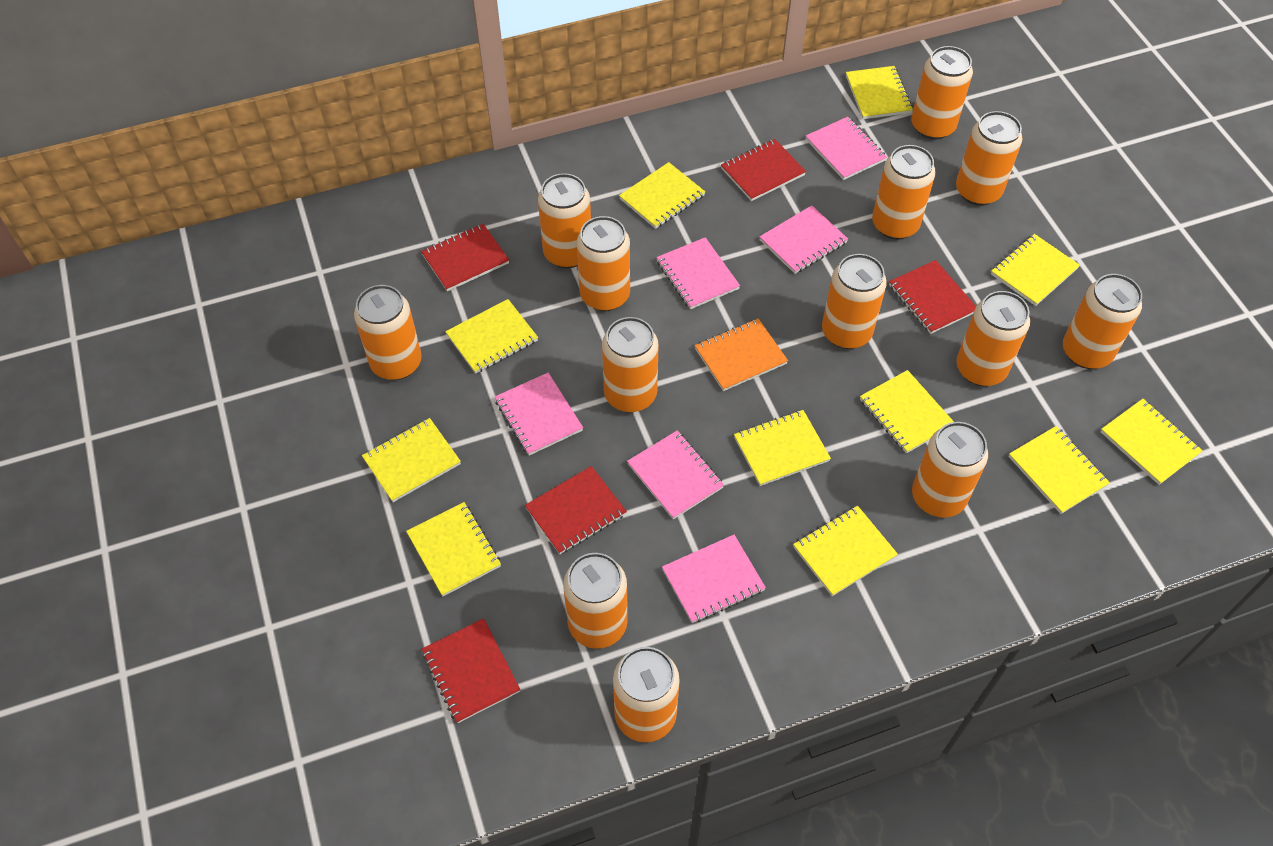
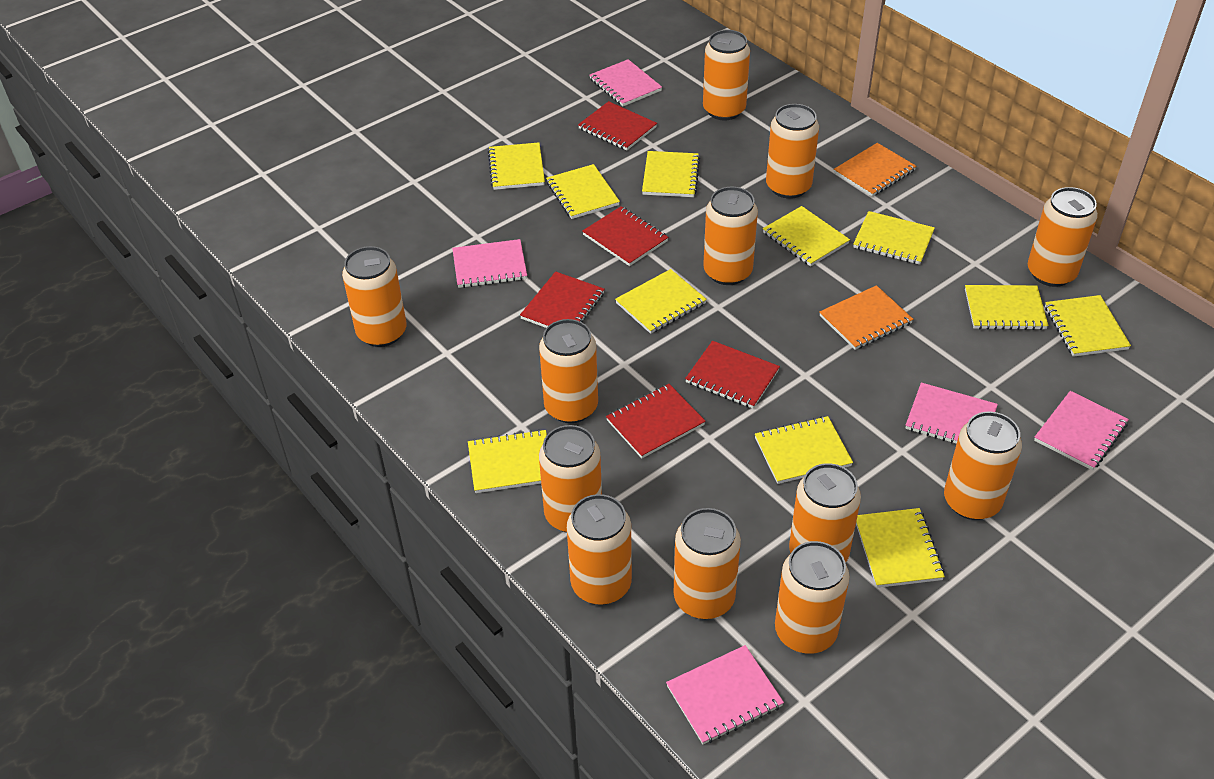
orange can: [354,285,422,380] [538,173,591,268] [563,553,628,649] [577,216,630,311] [602,317,659,412] [613,647,680,742] [822,254,887,349] [872,145,936,240] [911,46,973,140] [912,422,988,518] [956,111,1022,206] [956,291,1030,386] [1063,274,1142,369] = 13 -> [342,246,407,347] [539,319,598,423] [539,425,602,533] [567,494,632,605] [674,508,741,619] [703,30,750,120] [703,186,758,285] [766,104,819,199] [775,541,849,654] [789,463,861,563] [944,412,1022,520] [1028,187,1098,287] = 12
orange notebook: [695,318,788,391] = 1 -> [820,285,913,350] [834,143,916,197] = 2
pink notebook: [495,373,583,456] [627,430,724,519] [656,237,740,309] [662,535,766,623] [759,205,848,274] [806,117,887,180] = 6 -> [452,239,527,288] [589,59,662,106] [666,645,784,745] [905,382,998,444] [1034,391,1129,470] = 5

